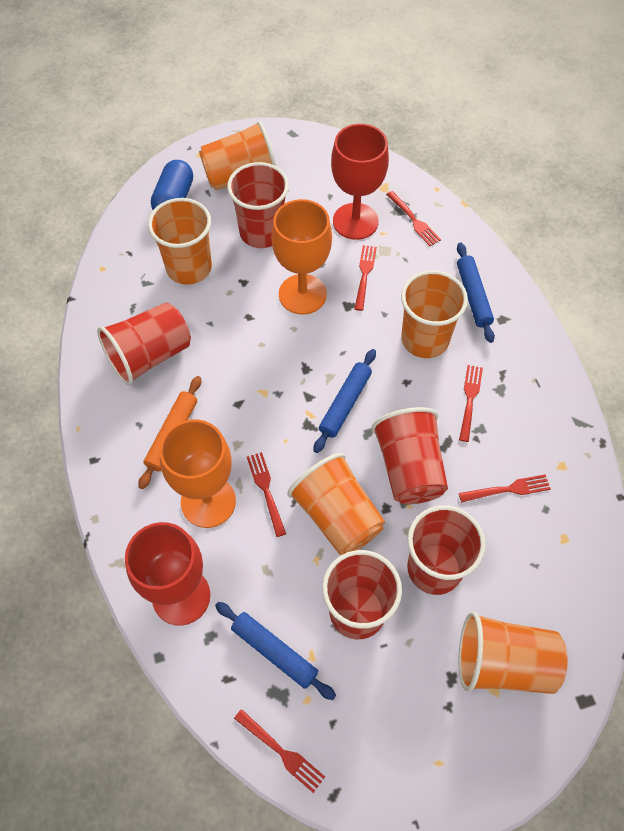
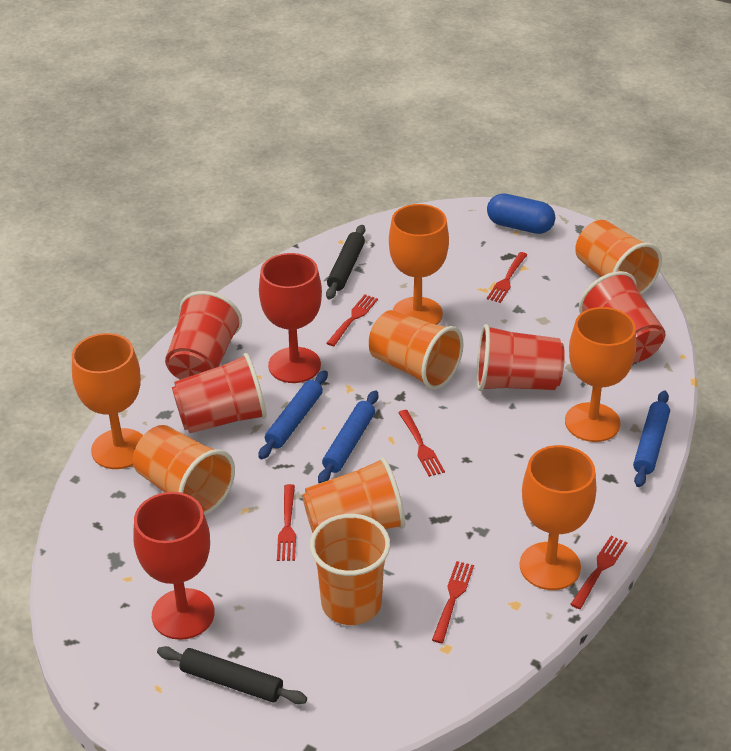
black rolling pin: none = 0 -> [157,646,307,704] [326,225,365,300] = 2
orange goblet: [159,419,236,528] [271,199,332,315] = 2 -> [72,333,143,469] [389,204,449,325] [520,445,596,590] [565,307,636,442] = 4
orange rolling pin: [138,376,201,489] = 1 -> none = 0
red cup: [97,302,191,385] [227,162,289,248] [322,550,402,639] [371,407,448,504] [407,505,486,595] = 5 -> [165,291,242,380] [172,353,267,433] [477,324,565,391] [579,271,665,363] = 4

